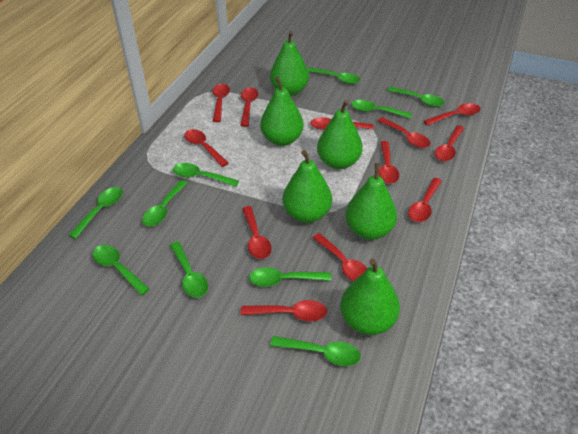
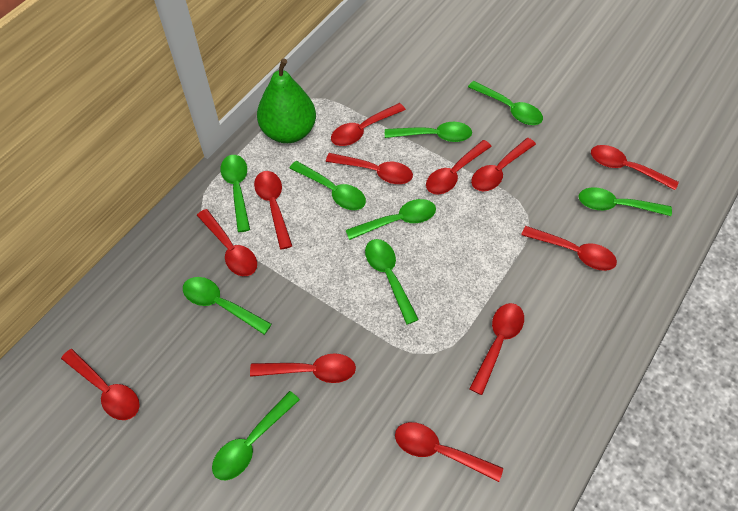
green pear: [260,76,304,146] [270,31,309,96] [283,150,332,223] [317,100,363,169] [340,258,400,335] [346,163,397,240] = 6 -> [257,58,316,143] = 1
green spoon: [68,187,123,239] [93,245,150,296] [142,180,188,226] [170,241,208,298] [173,163,239,187] [249,267,331,287] [270,336,361,366] [308,67,360,84] [351,100,412,119] [387,87,445,107] = 10 -> [183,277,272,335] [212,391,300,481] [220,155,250,232] [289,161,366,210] [346,199,436,240] [365,239,419,325] [385,122,472,142] [468,81,543,125] [578,187,672,216] = 9

